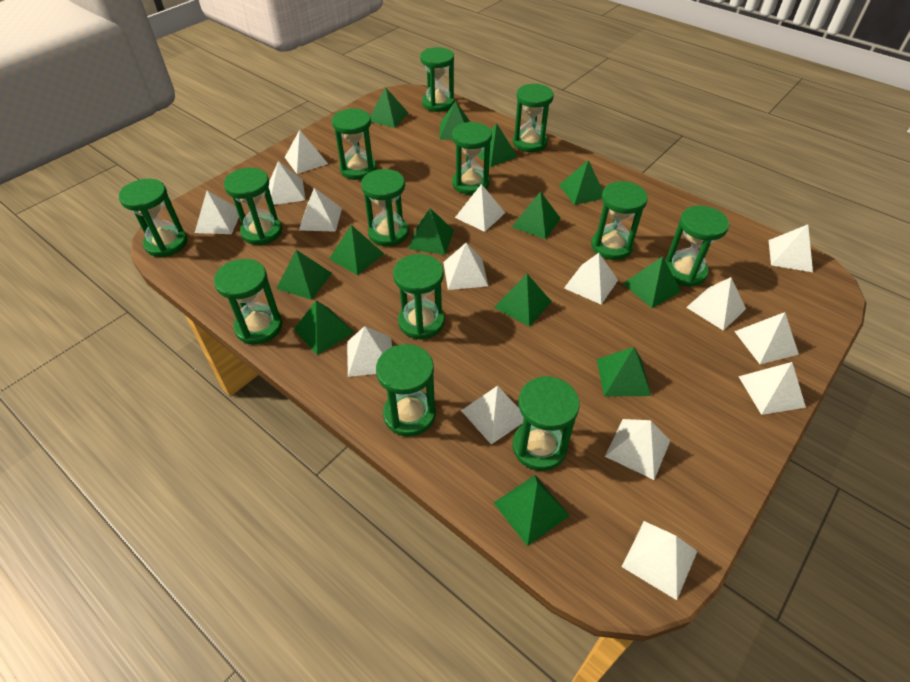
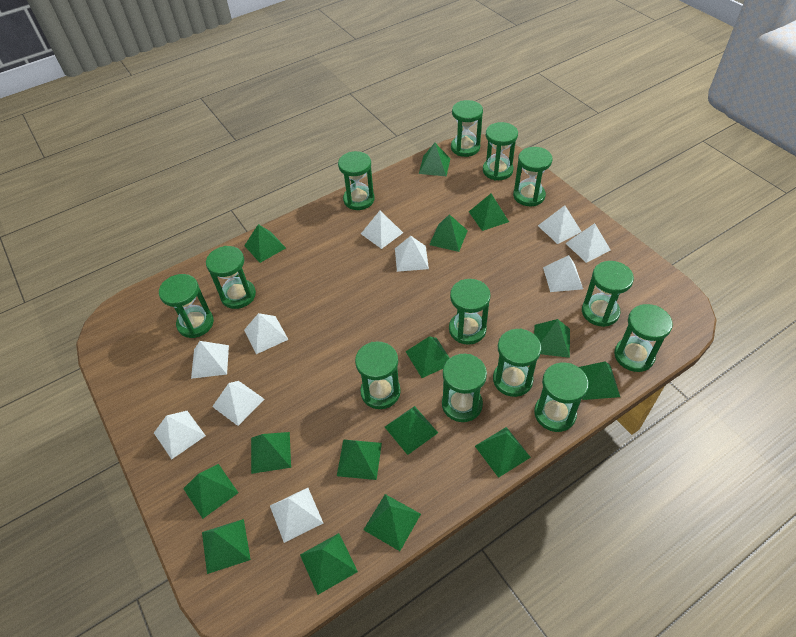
green pyramid: [276,250,332,300] [294,300,354,355] [329,225,384,275] [370,87,408,128] [408,208,454,255] [439,101,470,140] [477,123,518,167] [494,274,552,327] [494,475,570,546] [512,191,561,239] [559,160,603,205] [597,347,651,397] [623,256,681,308] = 13 -> [183,464,238,519] [202,519,251,574] [244,224,286,263] [251,432,291,474] [300,533,358,595] [337,439,382,480] [363,494,421,551] [385,406,438,455] [405,336,450,378] [419,143,451,176] [429,214,468,252] [469,194,509,231] [475,427,531,478] [534,319,570,358] [579,361,620,400] = 15
white pyramid: [195,190,239,234] [268,161,305,205] [285,130,328,174] [299,188,342,232] [347,326,392,377] [443,243,488,290] [455,184,505,232] [461,386,524,444] [564,253,618,304] [605,419,670,480] [622,521,697,600] [686,277,746,331] [734,312,799,364] [738,362,806,415] [769,225,813,272] = 15 -> [154,411,206,459] [191,341,229,379] [212,381,264,426] [244,313,289,354] [270,488,323,543] [361,211,403,249] [395,236,429,272] [538,205,582,244] [543,255,583,292] [565,223,611,263] = 10

